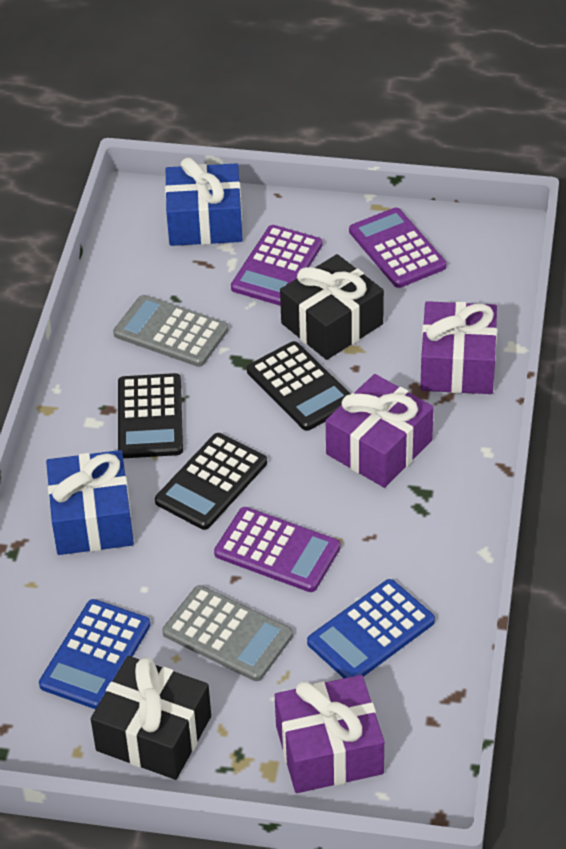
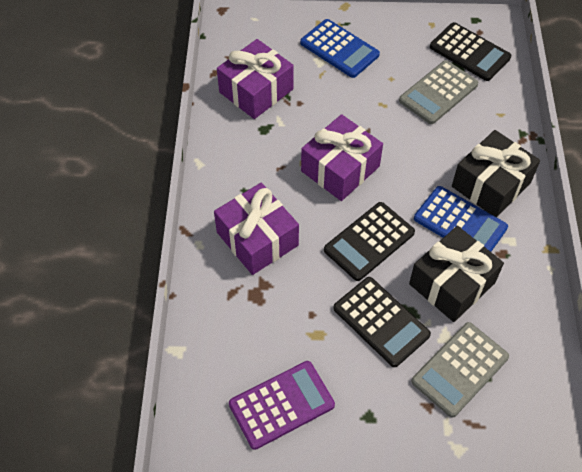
blue gift: [46,450,134,555] [165,157,242,246] = 2 -> none = 0
purple calculator: [214,507,341,592] [231,225,322,306] [349,207,447,288] = 3 -> [229,361,335,450] = 1

